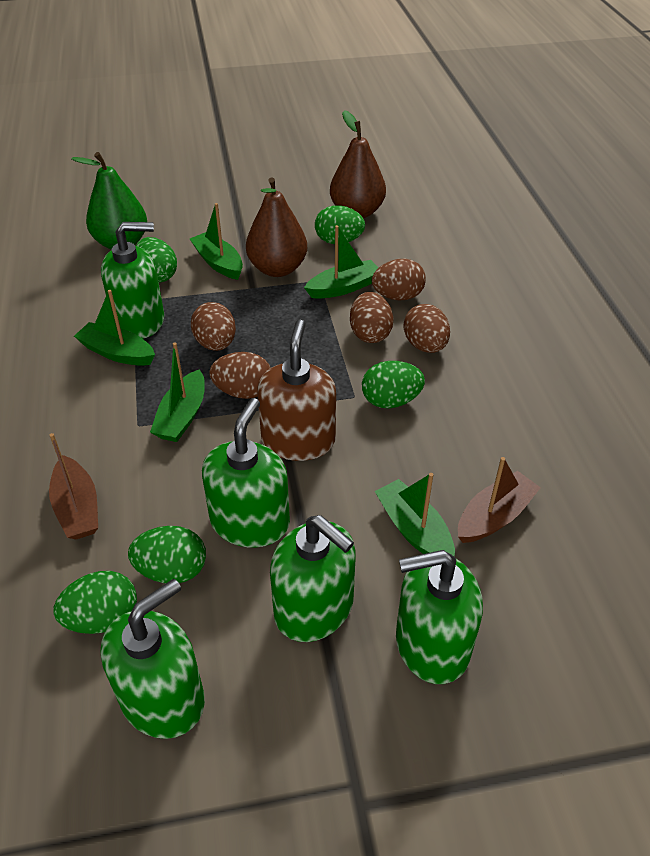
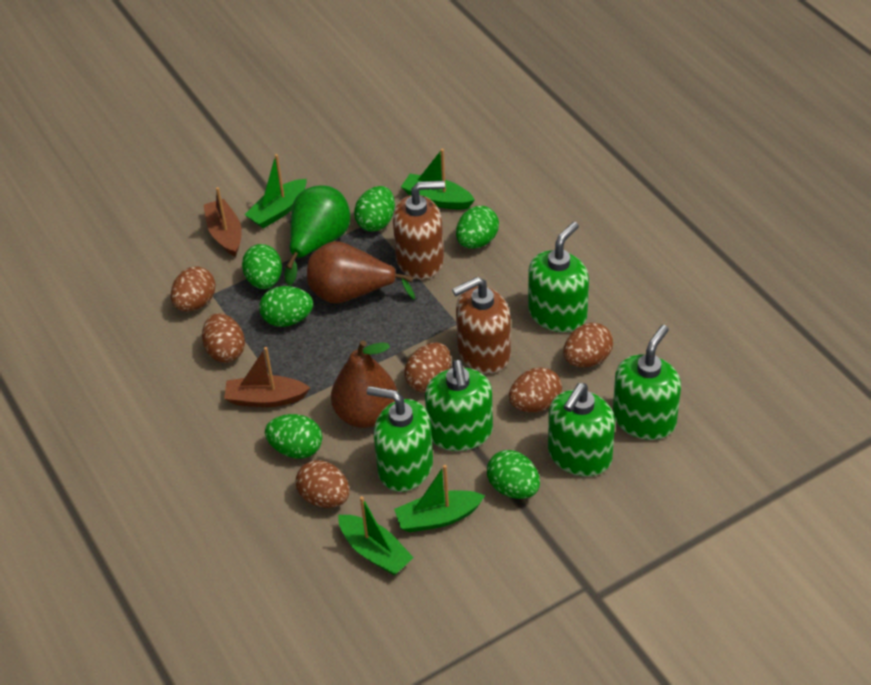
brown egg: [191,302,236,351] [209,352,271,399] [350,292,394,343] [372,259,426,300] [403,304,450,353] = 5 -> [171,266,216,312] [202,313,245,363] [296,460,350,508] [404,342,451,392] [509,367,562,412] [563,323,613,368] = 6
brown soap dispenser: [257,320,336,461] = 1 -> [393,181,445,280] [452,277,511,374] = 2
green boat: [74,290,155,366] [150,342,205,442] [190,203,243,280] [304,225,378,299] [375,473,455,556] = 5 -> [244,154,307,229] [338,496,414,575] [394,465,485,533] [401,149,475,210] = 4
green egg: [54,571,137,634] [128,526,206,583] [136,237,177,283] [315,205,365,244] [362,361,425,408] = 5 -> [242,244,282,289] [259,286,313,327] [265,414,322,459] [354,186,395,231] [456,206,499,249] [487,450,540,499] = 6

